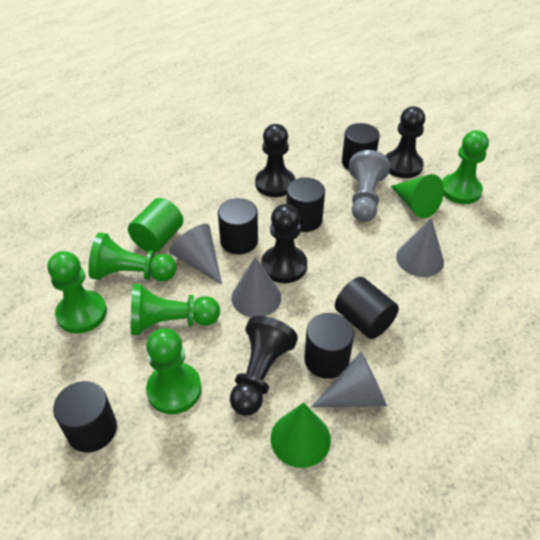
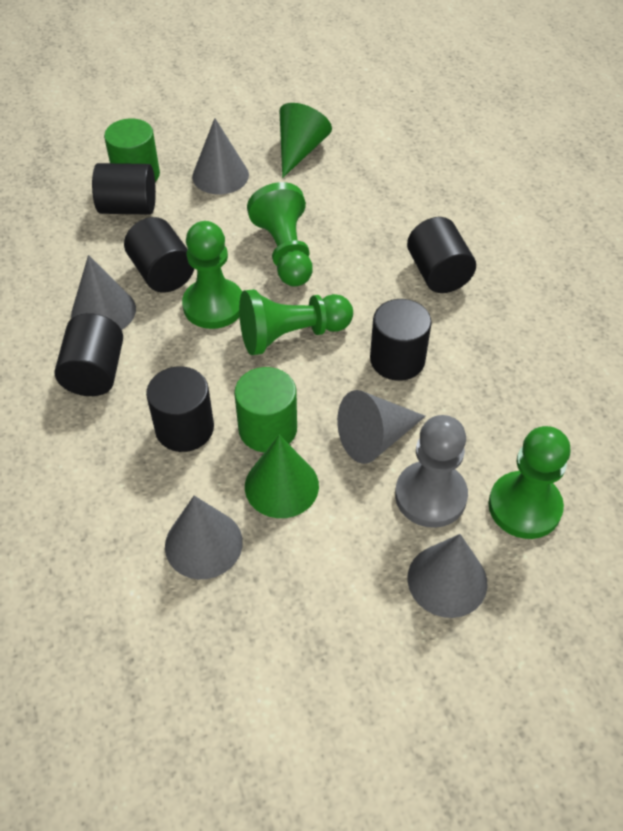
black pawn: [230,316,298,416] [255,124,295,197] [261,204,307,283] [386,106,425,178] = 4 -> none = 0
green cylinder: [128,198,183,253] = 1 -> [104,119,160,182] [234,367,297,452] = 2
green pawn: [48,251,107,334] [88,232,177,281] [131,284,220,335] [146,328,202,414] [442,130,489,204] = 5 -> [182,221,242,329] [239,289,353,355] [247,182,313,286] [488,426,571,539] = 4
grey cone: [169,224,222,285] [232,257,281,317] [311,352,387,408] [396,218,444,277] = 4 -> [71,255,136,330] [165,496,243,579] [192,118,249,195] [337,390,426,464] [407,534,488,618] = 5

